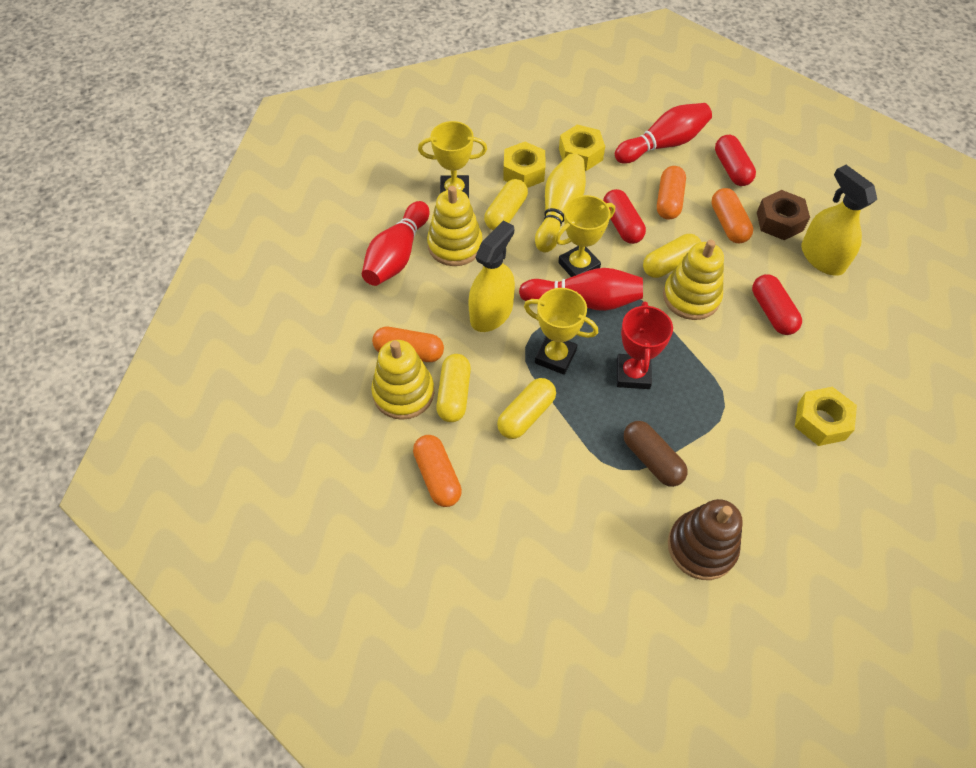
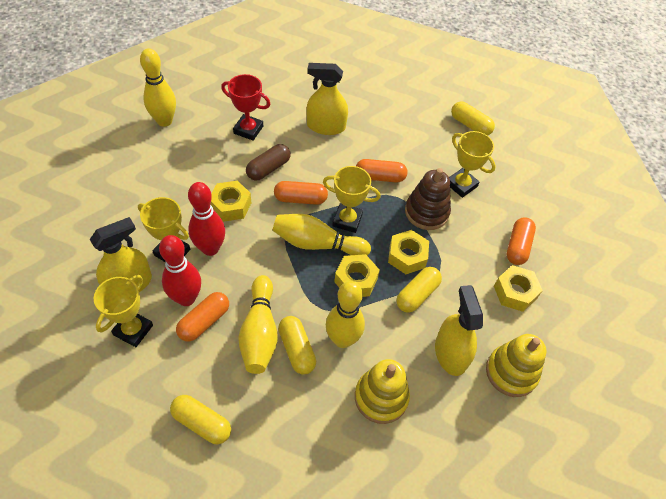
brown nut: [757,190,810,240] = 1 -> none = 0
red bowling pin: [362,201,429,286] [519,268,643,311] [615,103,712,164] = 3 -> [159,235,201,306] [188,182,225,256] = 2
red capsule: [603,189,646,244] [715,135,756,186] [752,274,802,335] = 3 -> none = 0
yellow bowling pin: [535,154,586,252] = 1 -> [140,48,176,127] [238,275,278,374] [273,214,371,256] [326,281,365,348] = 4
yellow nut: [503,142,545,188] [559,125,605,171] [795,387,857,446] = 3 -> [211,181,251,222] [334,254,380,297] [388,230,429,274] [494,265,543,312] = 4
yellow spray bottle: [468,221,515,332] [801,165,877,276] = 2 -> [90,217,152,292] [307,63,348,135] [435,285,483,376] = 3
yellow stacking toy: [371,340,434,420] [427,186,483,266] [663,240,724,320] = 3 -> [355,359,410,424] [486,334,547,397] = 2
yellow trophy: [418,121,487,198] [524,288,598,375] [555,195,615,277] = 3 -> [93,275,153,347] [138,197,190,262] [323,166,381,233] [449,131,496,198] = 4

